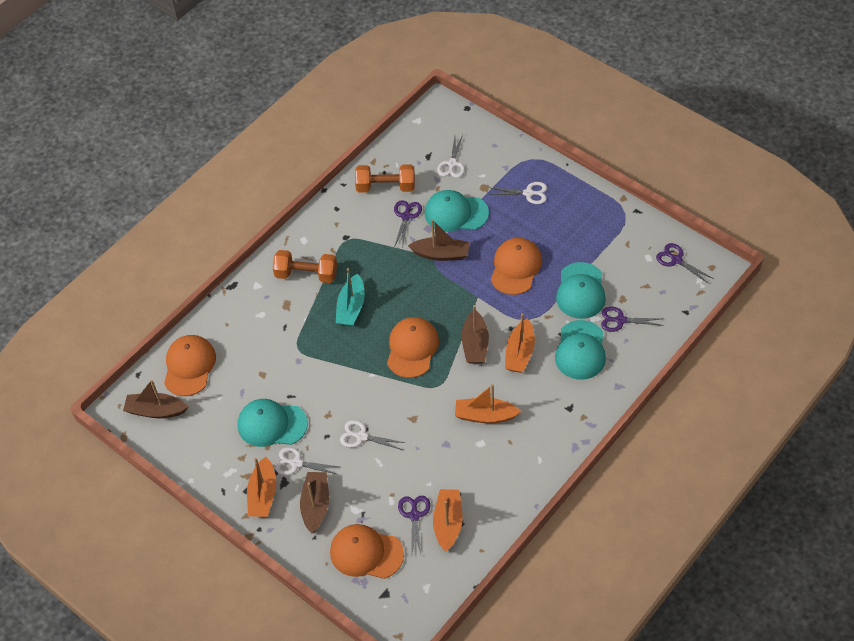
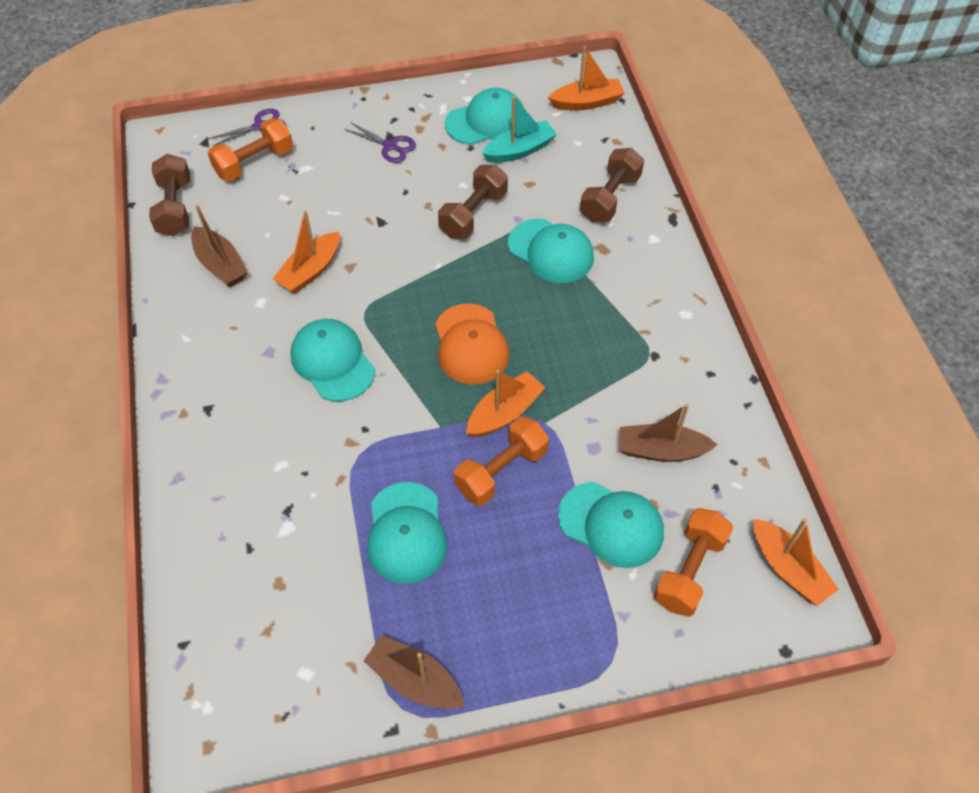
brown boat: [123,380,188,418] [300,472,329,533] [408,219,469,261] [461,305,489,364] = 4 -> [191,204,248,287] [364,635,465,709] [620,404,718,462] = 3
brown dumbbell: none = 0 -> [149,154,190,236] [438,164,508,239] [580,148,644,222] = 3
orange cap: [164,335,216,396] [330,524,404,579] [387,317,439,378] [491,238,542,295] = 4 -> [435,304,510,385] = 1
orange dumbbell: [273,250,337,283] [355,164,415,193] = 2 -> [208,118,293,181] [454,416,549,506] [654,508,733,617] = 3
purple scissors: [394,200,422,247] [398,496,430,555] [601,306,664,332] [656,243,714,284] = 4 -> [208,109,286,146] [344,122,416,163] = 2
turquoise cap: [238,399,308,447] [425,190,489,232] [555,320,606,380] [556,262,606,319] = 4 -> [290,319,375,402] [367,482,448,584] [445,88,524,145] [508,218,594,283] [558,482,664,568] = 5
white scissors: [275,447,339,475] [340,420,406,450] [437,134,465,178] [488,182,547,204] = 4 -> none = 0

